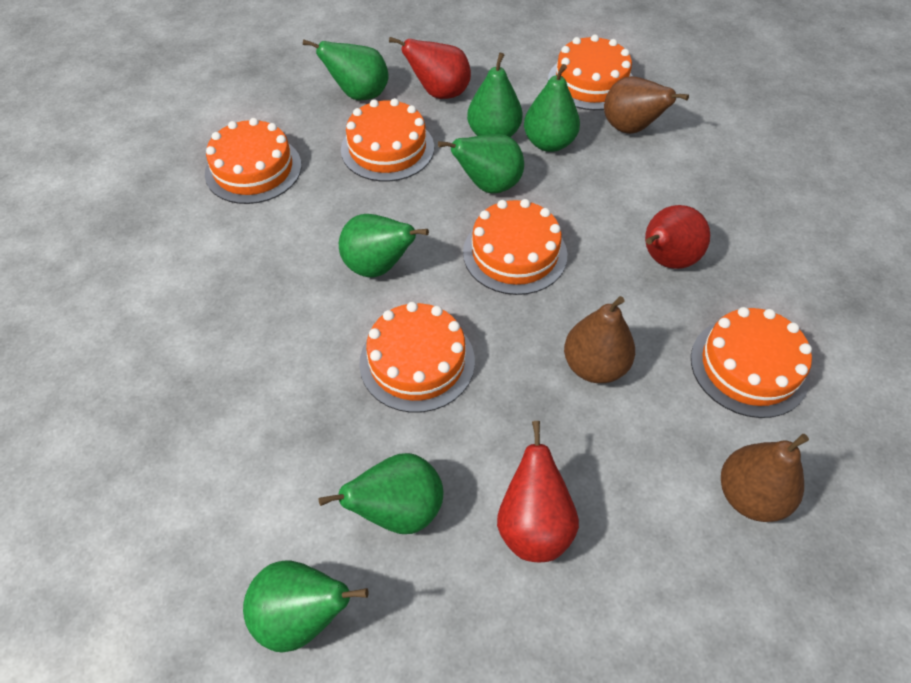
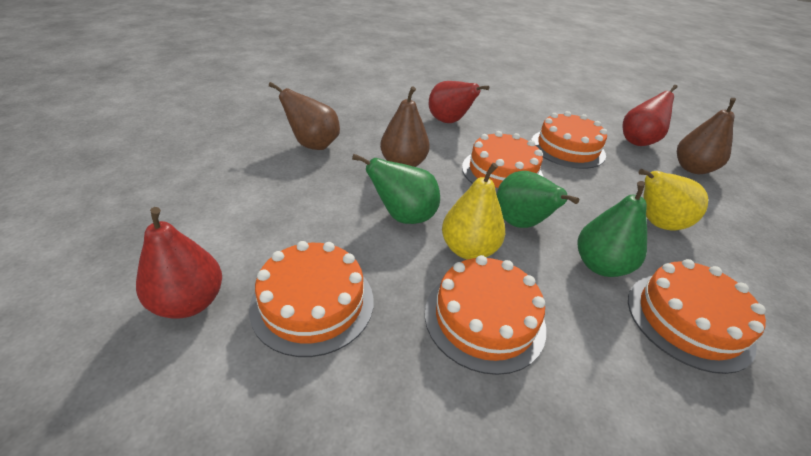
green pear: [243,560,369,653] [303,39,389,100] [318,453,443,534] [339,214,429,278] [438,134,524,193] [467,53,522,137] [524,64,580,152] = 7 -> [352,154,440,224] [496,171,579,228] [578,181,647,277] = 3
orange cake: [205,118,302,204] [341,98,434,182] [359,302,475,413] [463,199,567,295] [548,34,633,110] [691,307,812,418] = 6 -> [249,241,374,357] [425,255,546,375] [462,131,543,194] [531,111,607,169] [628,259,766,374] = 5
yellow pear: none = 0 -> [442,163,505,260] [639,169,708,230] = 2

